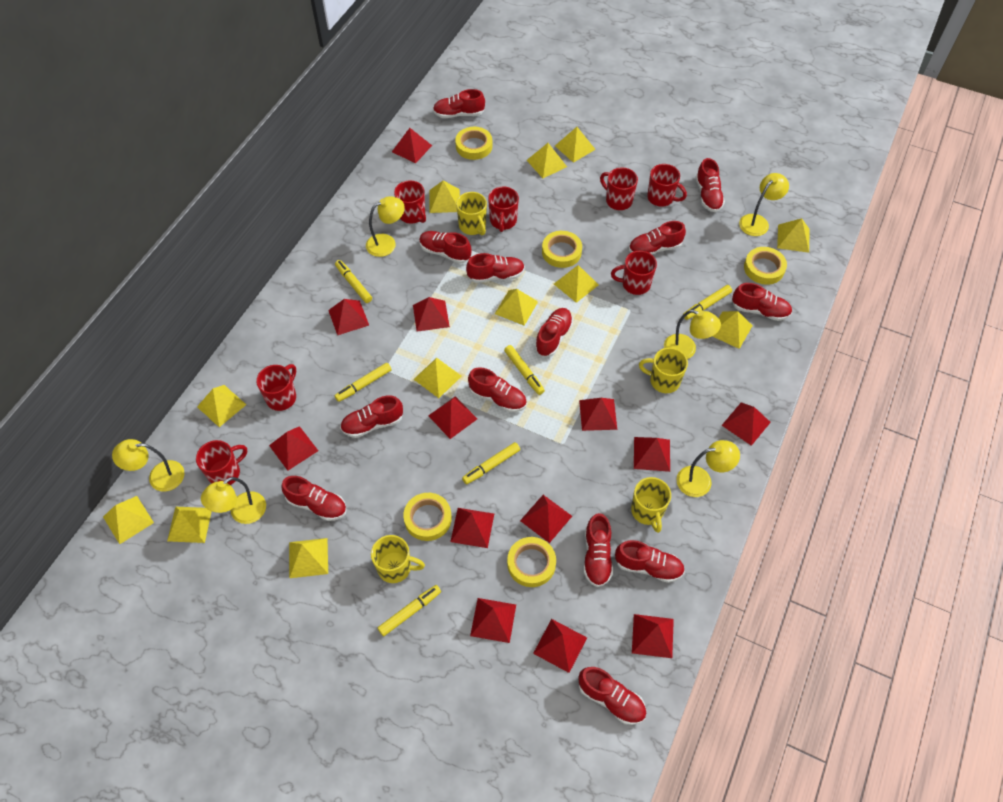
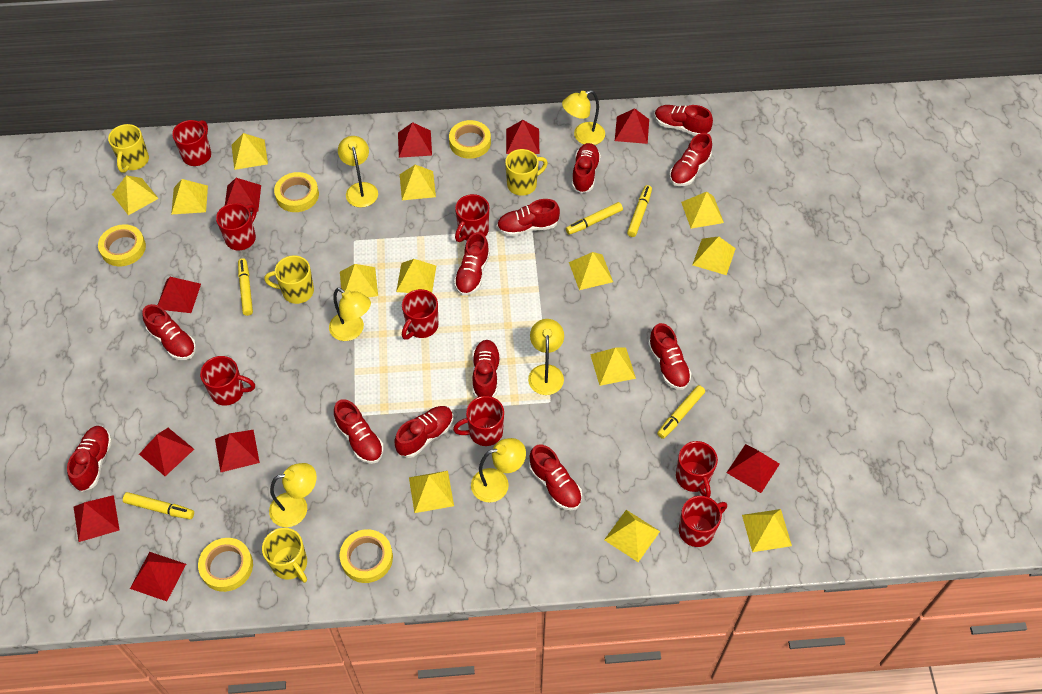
red mug: [196,440,247,485] [256,364,296,411] [394,181,426,224] [488,187,519,232] [600,167,638,210] [611,251,657,295] [647,164,687,207] = 7 -> [172,120,211,166] [200,356,255,406] [216,203,257,250] [402,289,438,340] [453,396,504,446] [455,194,489,242] [676,441,718,497] [679,496,727,547] = 8
red pyramid: [269,426,318,471] [328,299,369,335] [392,128,432,163] [413,297,450,332] [428,396,477,439] [450,508,494,548] [470,598,516,643] [520,495,572,543] [533,619,587,673] [579,398,617,431] [632,614,674,658] [634,437,670,472] [722,402,771,446] = 13 -> [74,495,119,542] [130,552,186,601] [139,428,194,476] [157,277,201,313] [215,430,260,472] [225,178,261,212] [398,122,432,158] [506,120,539,154] [615,108,649,144] [727,444,780,493] = 10
red shoe: [281,476,347,521] [340,395,403,438] [419,231,472,264] [433,89,485,118] [466,253,525,283] [468,367,527,412] [535,308,573,357] [578,667,646,725] [584,513,613,587] [615,540,685,583] [629,221,686,254] [695,158,725,212] [732,283,792,321] = 13 -> [67,426,112,492] [142,304,196,360] [334,399,384,464] [394,406,453,458] [454,232,490,296] [472,340,501,398] [497,199,560,237] [529,445,582,510] [572,143,601,193] [648,323,692,390] [654,105,713,136] [669,133,712,186] = 12
yellow marker: [335,260,372,303] [335,363,392,402] [378,585,441,636] [462,442,520,484] [504,345,545,395] [683,285,732,320] = 6 -> [123,492,194,519] [238,258,253,316] [566,202,623,235] [627,185,652,237] [657,385,705,439] = 5
yellow pyramid: [103,496,154,544] [167,507,212,543] [197,385,246,427] [289,538,328,578] [414,358,461,398] [429,181,460,213] [495,289,538,326] [527,143,567,178] [554,265,598,303] [555,127,596,163] [713,311,753,349] [777,218,810,253] = 12 -> [112,175,159,215] [171,179,208,215] [232,133,268,170] [340,264,378,297] [396,259,436,293] [400,165,436,200] [409,471,454,513] [569,252,613,290] [590,347,636,386] [604,510,660,562] [681,192,724,229] [692,236,736,275] [742,509,792,552] = 13

